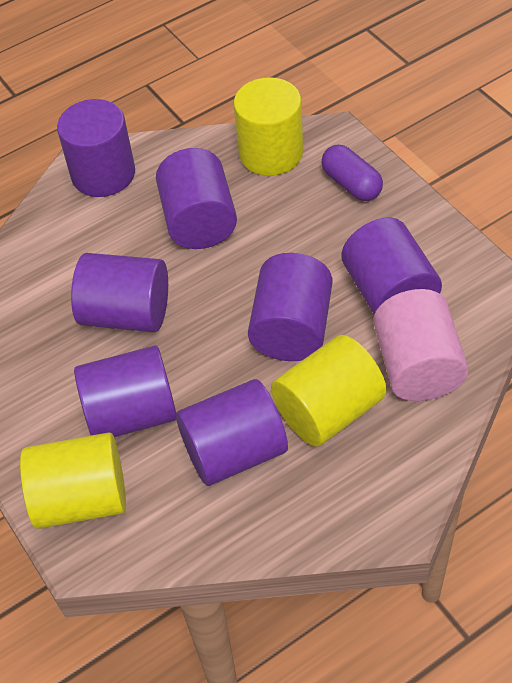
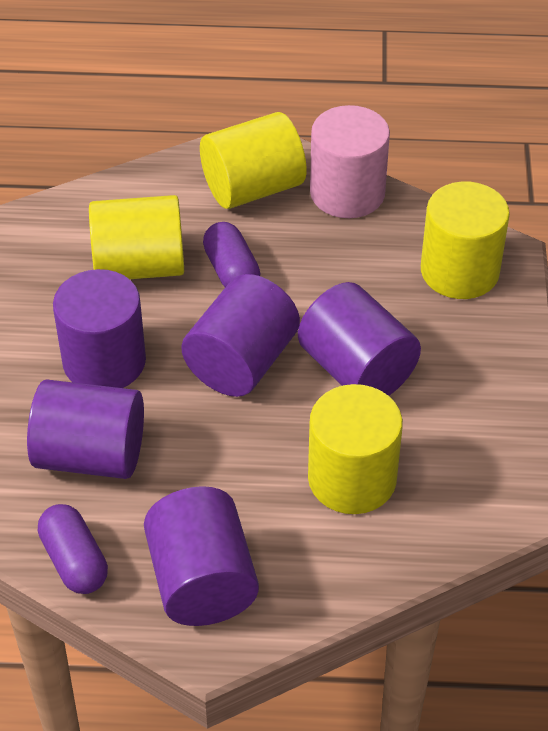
purple capsule: [322,145,383,201] = 1 -> [38,504,108,594] [203,222,260,287] = 2
purple cylinder: [57,99,135,197] [71,253,168,332] [74,346,176,437] [156,148,237,249] [176,379,288,486] [248,253,332,361] [342,218,442,315] = 7 -> [27,379,144,479] [53,269,146,388] [144,486,259,626] [181,274,300,397] [298,282,421,396] = 5
yellow cylinder: [20,432,126,529] [234,77,303,176] [271,335,386,447] = 3 -> [89,195,184,279] [200,112,307,209] [308,384,403,514] [421,182,510,299] = 4

